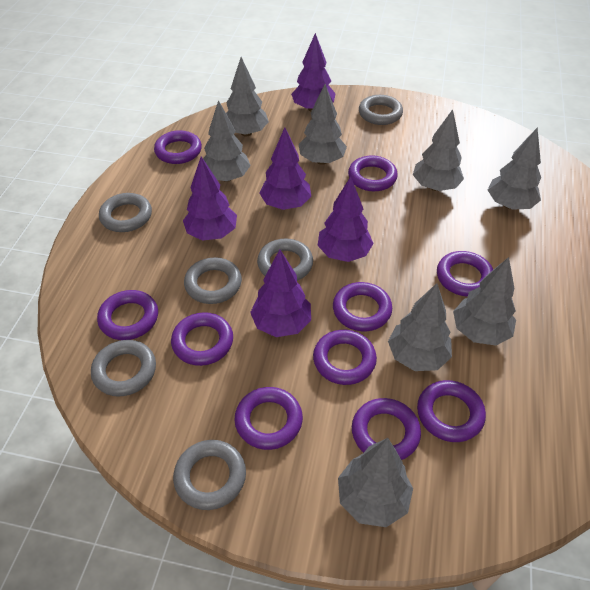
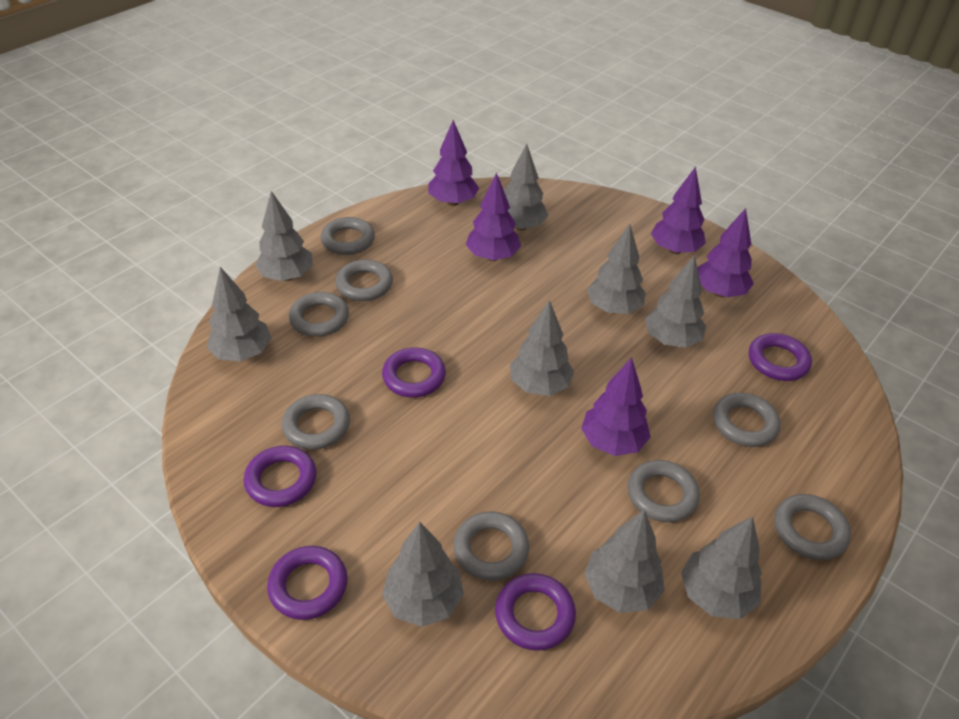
grey ring: [91,340,156,397] [99,193,152,232] [173,440,246,510] [184,257,242,304] [257,239,313,281] [359,95,403,125] = 6 -> [282,394,350,450] [289,292,349,337] [320,217,375,255] [335,260,393,301] [453,512,529,581] [628,460,700,522] [713,393,781,447] [774,494,851,560] = 8
grey tree: [203,100,251,182] [226,57,269,136] [299,84,347,165] [338,438,413,527] [388,283,452,371] [413,109,464,191] [453,257,516,346] [488,127,541,210] = 8 -> [207,267,271,361] [255,191,313,281] [382,522,464,627] [504,144,548,231] [510,300,574,396] [584,510,664,613] [587,224,646,314] [645,255,706,348] [681,516,762,619] = 9
purple ring: [97,290,158,340] [154,130,202,164] [171,312,233,366] [234,387,303,450] [313,330,377,385] [333,282,392,331] [348,155,398,191] [352,398,421,460] [417,380,486,442] [437,251,493,297] = 10 -> [244,446,316,507] [267,546,348,620] [382,348,446,398] [495,573,576,651] [749,333,812,381] = 5

